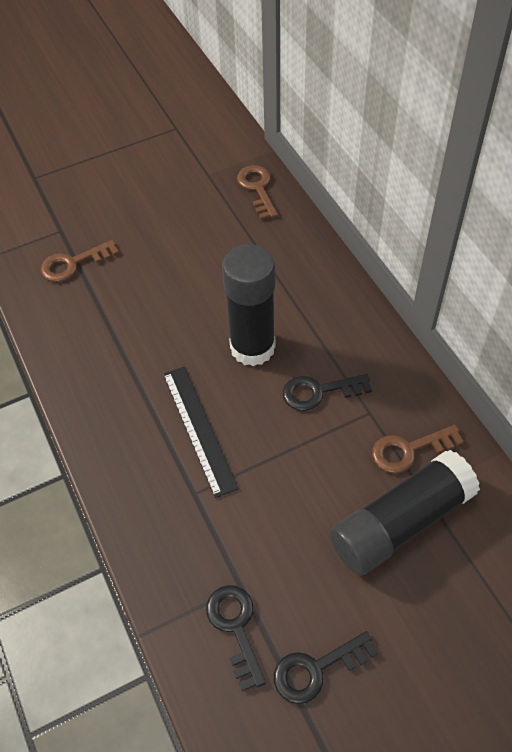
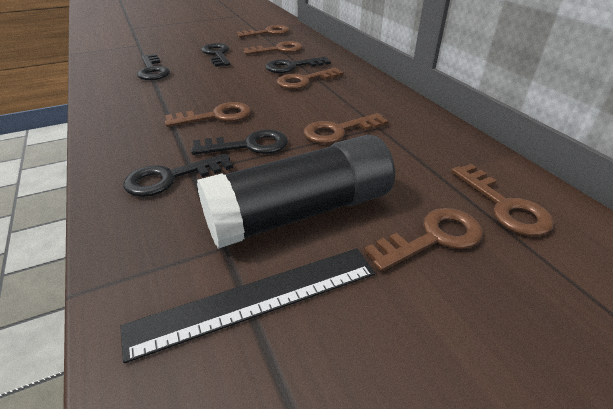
black glue stick: [222,244,275,366] [329,450,480,576] = 2 -> [197,135,395,249] = 1
black key: [206,585,266,691] [274,631,378,704] [283,374,372,411] = 3 -> [123,153,233,197] [137,54,170,80] [191,130,288,155] [201,43,230,67] [265,57,331,73] = 5
brown key: [41,240,119,282] [237,165,278,220] [372,425,464,473] = 3 -> [165,102,251,127] [236,25,289,38] [243,41,303,55] [277,67,344,89] [304,113,388,144] [364,208,483,272] [451,164,554,236] = 7

